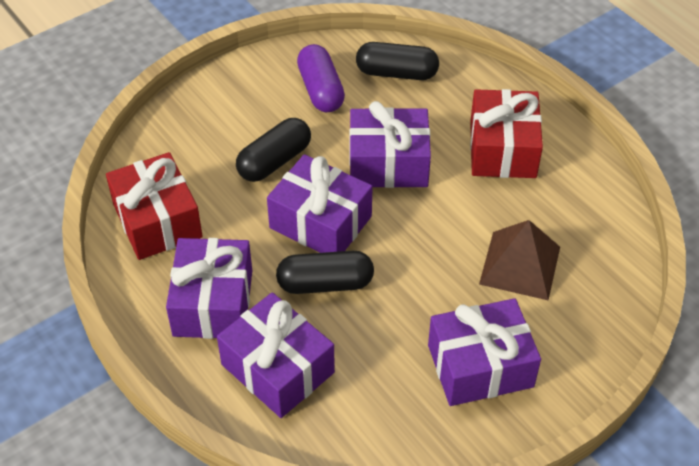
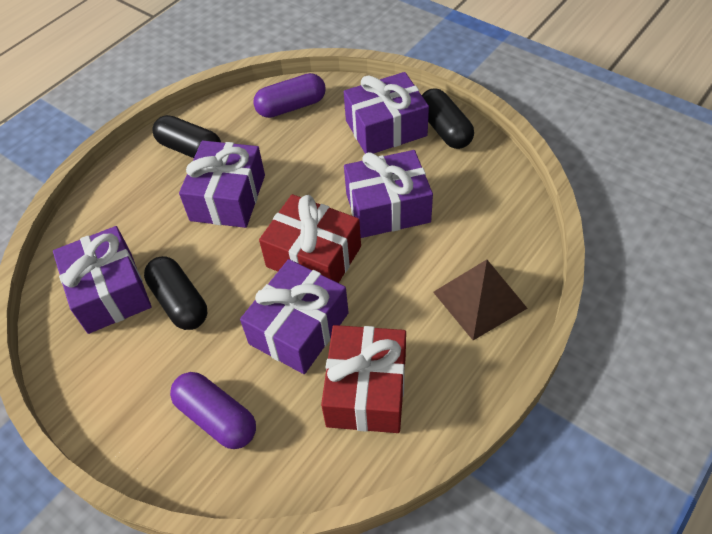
purple capsule: [297,44,345,112] = 1 -> [170,372,256,449] [253,73,326,118] = 2

